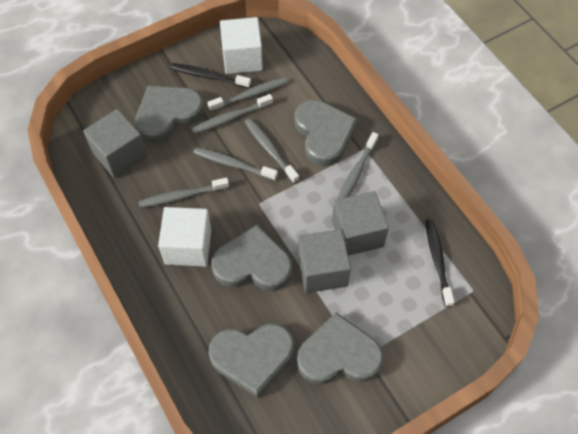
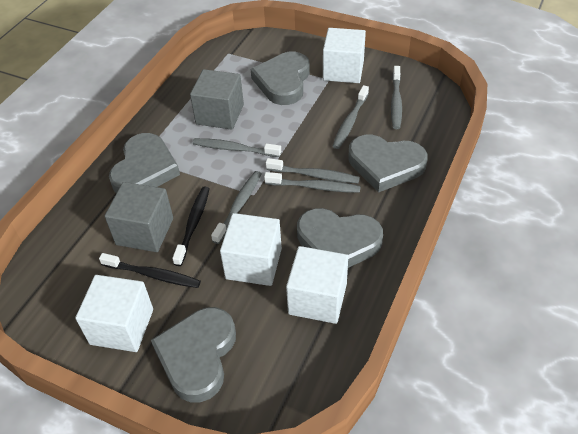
grey cube: [83,109,147,178] [298,229,351,293] [332,191,389,256] = 3 -> [105,182,173,252] [190,69,244,130] = 2
white cube: [158,207,212,267] [220,17,263,74] = 2 -> [75,275,153,352] [220,213,282,286] [286,246,348,324] [323,28,366,83] = 4

